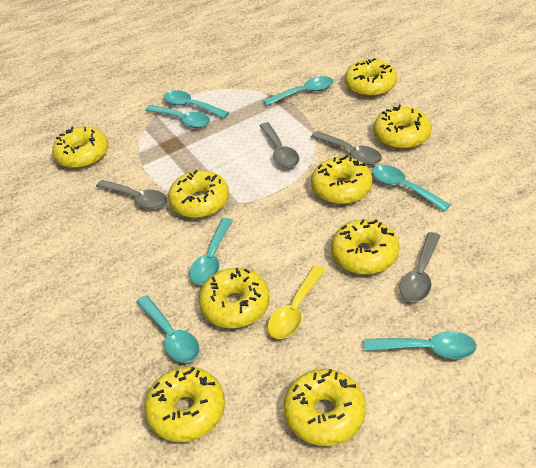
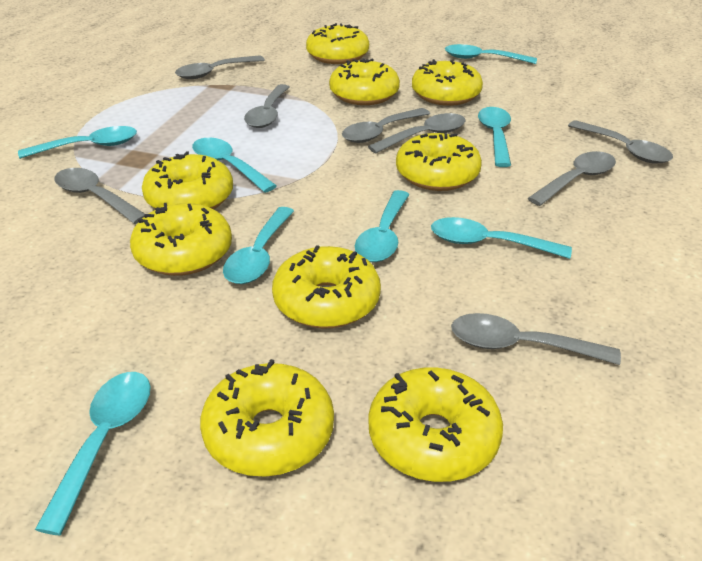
grey spoon: [96,180,167,210] [260,122,299,168] [311,131,382,165] [399,232,440,302] = 4 -> [54,168,145,224] [175,55,265,79] [244,84,289,128] [342,108,430,143] [368,113,465,153] [451,313,621,365] [528,151,616,206] [568,120,673,164] = 8
turquoise spoon: [136,295,199,363] [145,105,210,128] [163,90,229,118] [189,218,233,285] [263,76,333,106] [364,331,477,359] [372,165,451,212] = 7 -> [18,126,137,159] [35,372,151,536] [192,137,277,193] [223,207,294,284] [355,190,410,262] [431,217,572,259] [445,44,537,64] [478,107,511,167] = 8
yellow spoon: [268,265,325,339] = 1 -> none = 0

